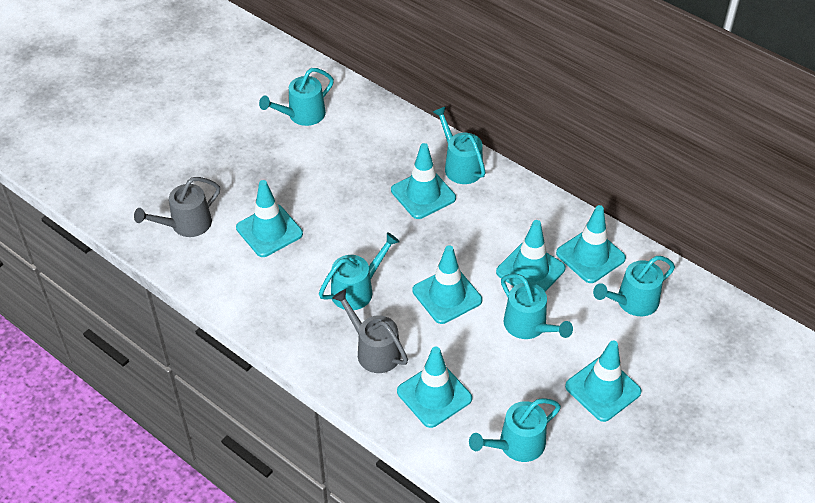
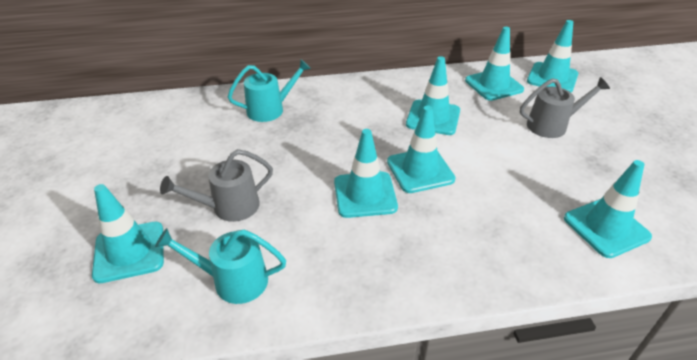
turquoise watering can: [259,68,334,126] [319,232,400,310] [433,106,486,184] [469,398,561,462] [501,274,573,339] [593,256,675,316] = 6 -> [155,228,286,304] [228,59,311,122] = 2

